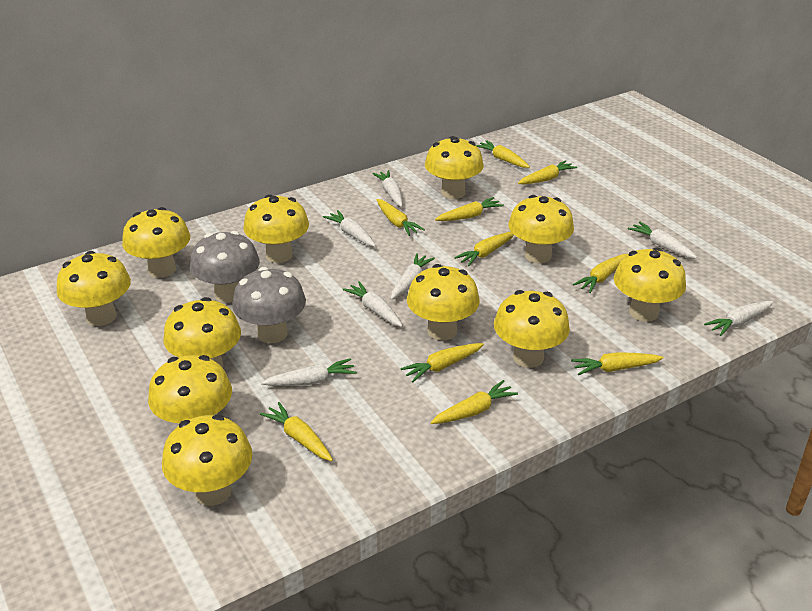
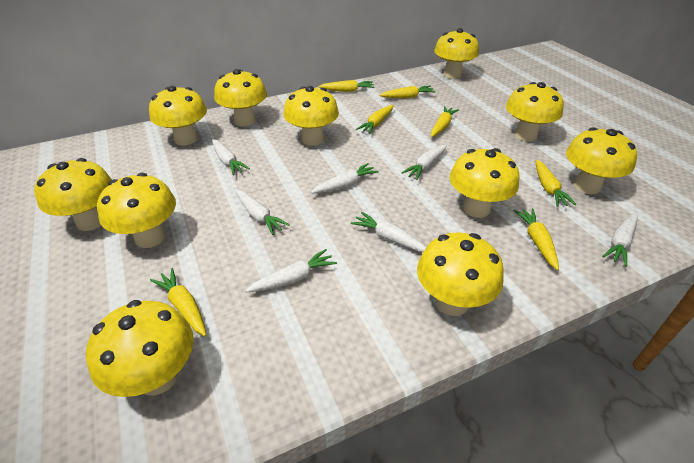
grey mushroom: [190,231,260,303] [232,267,306,343] = 2 -> none = 0
yellow carrot: [260,402,333,461] [377,199,425,236] [400,343,484,382] [431,380,518,424] [435,197,504,221] [454,232,514,266] [476,140,530,168] [518,160,577,184] [571,352,664,375] [573,254,628,293] = 10 -> [150,268,206,336] [318,80,375,92] [356,105,394,134] [379,86,436,98] [431,106,459,137] [513,208,559,270] [536,160,576,207] = 7

